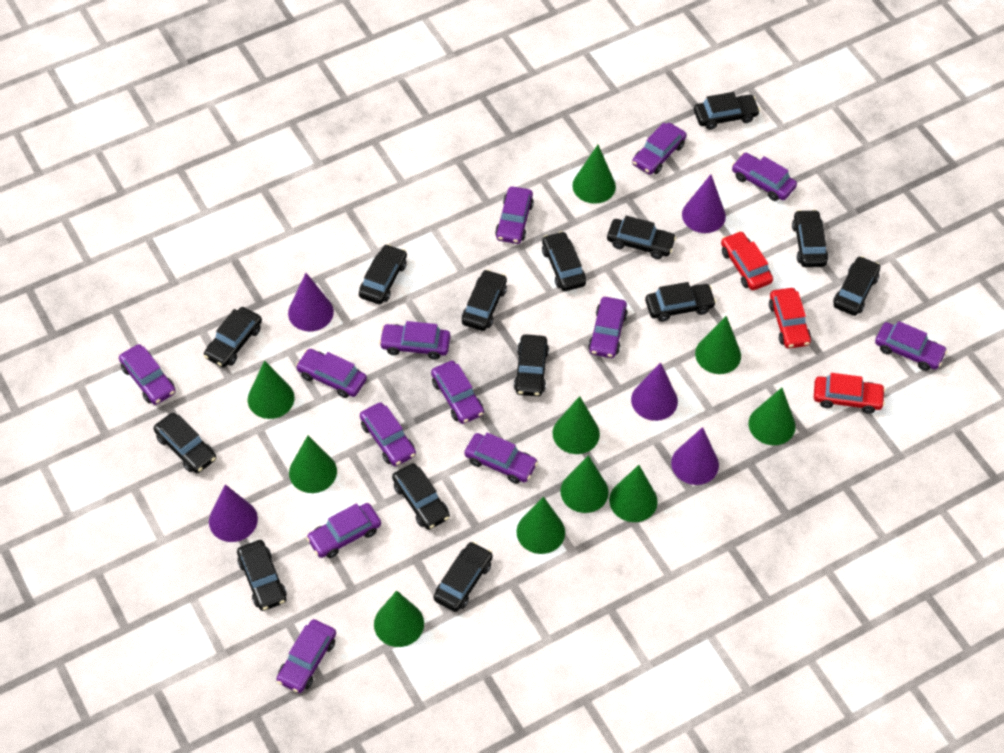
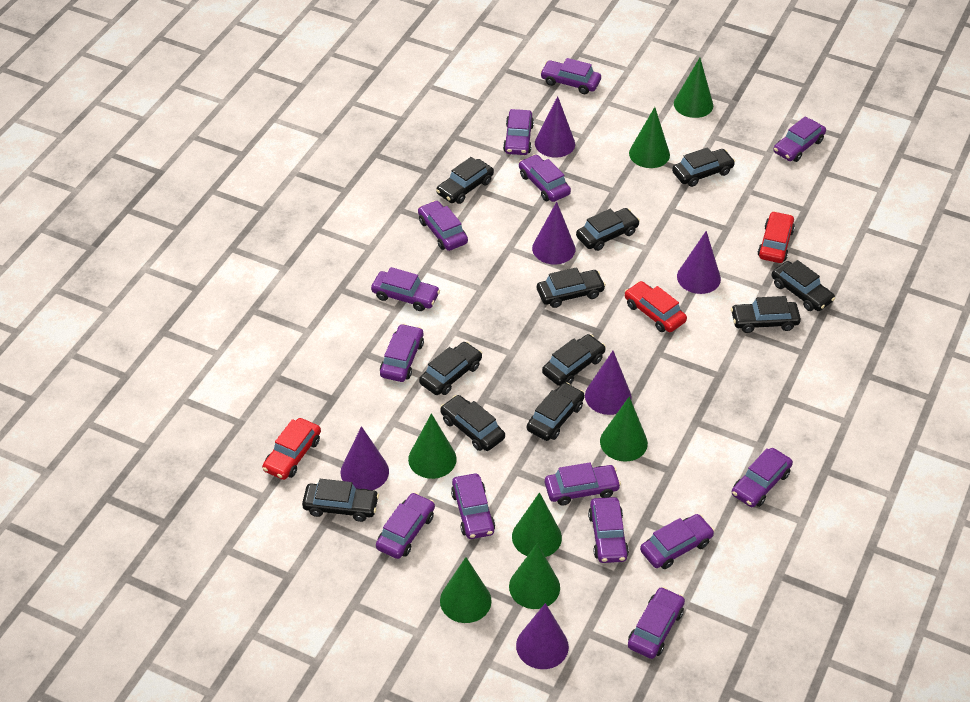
black car: [154,413,216,473] [204,307,262,368] [237,540,287,611] [359,244,407,304] [392,463,450,530] [434,542,493,612] [462,269,507,331] [514,334,549,397] [542,231,586,291] [607,216,676,259] [645,282,716,322] [694,92,760,130] [792,210,828,267] [833,256,880,316] = 14 -> [302,479,379,522] [419,342,482,395] [436,157,494,204] [440,395,505,451] [527,382,585,441] [537,267,606,308] [542,334,606,386] [576,208,640,251] [672,147,735,187] [731,296,801,333] [772,260,835,311] = 11
green cone: [248,360,294,419] [289,436,337,493] [374,591,424,647] [516,497,565,554] [552,396,600,454] [560,455,609,513] [572,145,616,204] [609,465,658,522] [695,316,741,374] [748,388,796,445] = 10 -> [408,413,457,479] [440,557,491,623] [509,543,560,609] [512,492,562,557] [600,396,648,462] [629,107,670,168] [674,58,713,118] = 7
purple car: [119,344,176,405] [277,619,336,693] [296,349,367,398] [306,503,381,558] [360,402,416,466] [379,321,450,359] [431,361,484,424] [464,432,538,484] [495,186,534,244] [588,297,628,358] [632,123,687,175] [732,153,797,201] [875,321,947,371] = 13 -> [371,267,440,311] [376,492,435,559] [380,324,424,382] [418,200,468,251] [451,474,495,539] [503,109,534,155] [519,155,571,202] [540,58,601,94] [545,462,621,506] [588,497,629,563] [628,587,685,659] [640,514,715,569] [732,448,793,507] [773,117,826,162] = 14
purple cone: [209,484,258,542] [288,273,334,331] [631,362,678,421] [671,427,719,485] [682,174,726,233] = 5 -> [340,426,389,490] [516,603,569,669] [532,202,575,265] [535,96,575,158] [585,351,632,415] [677,231,721,294] = 6

